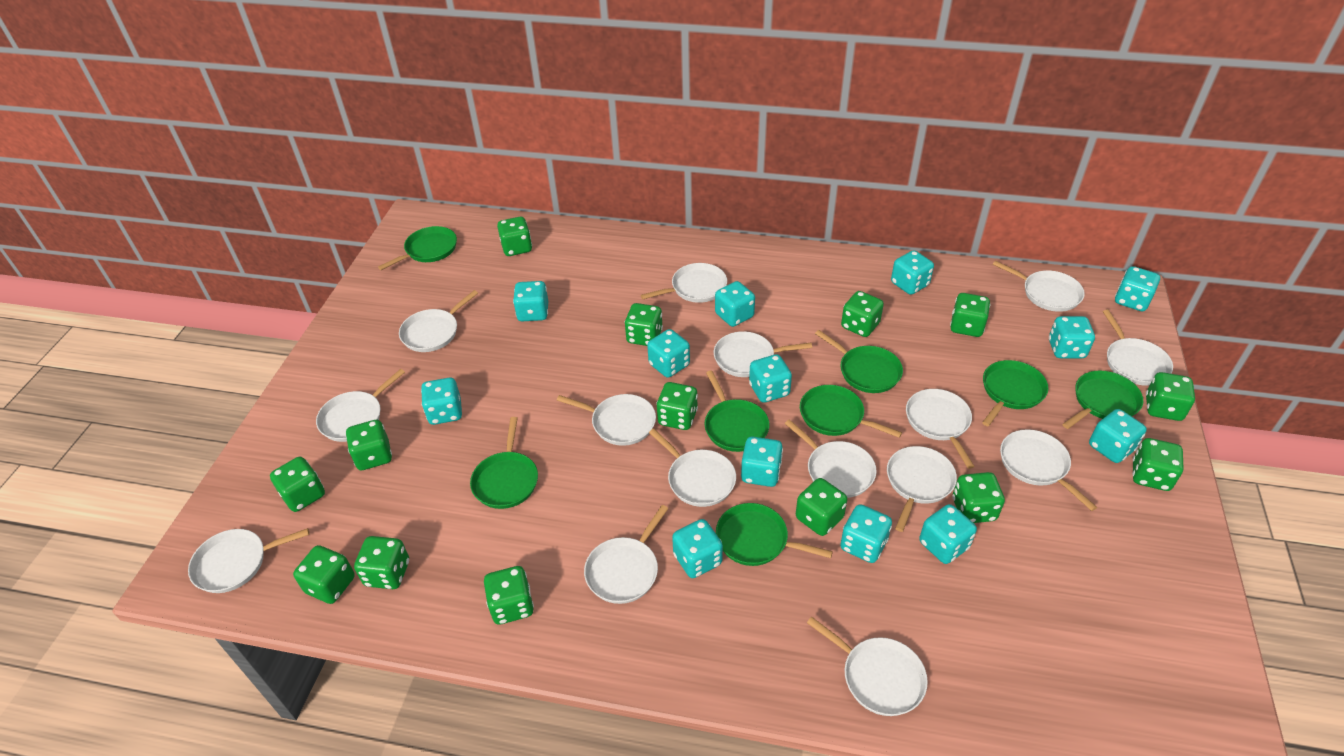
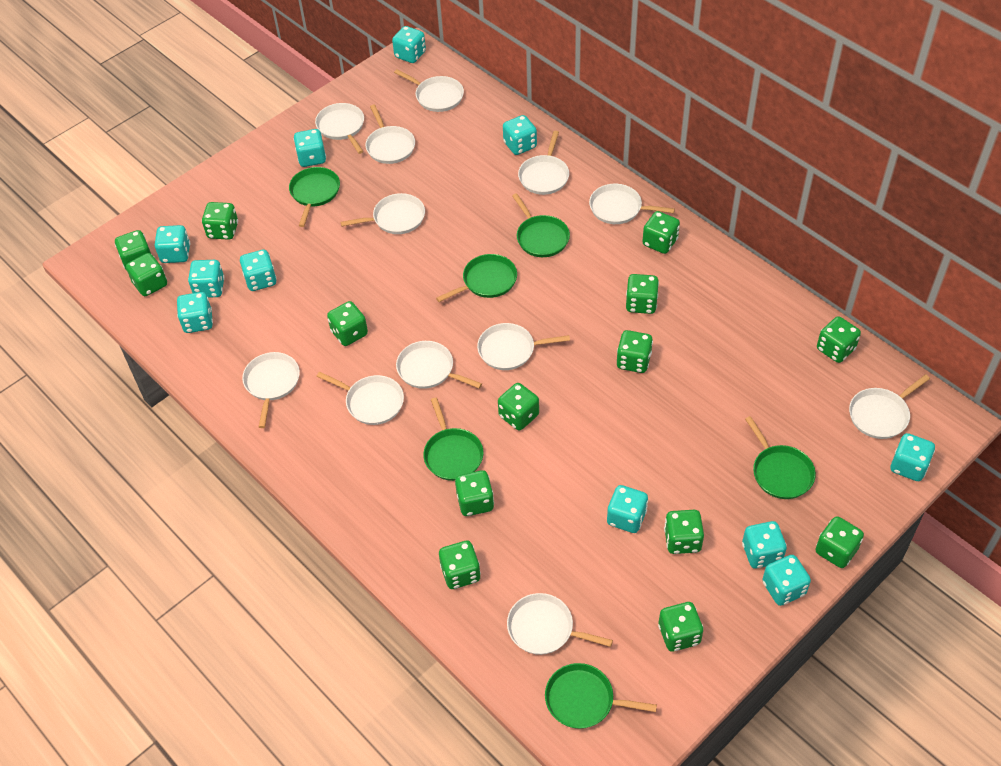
green pan: [378,226,457,270] [470,417,538,509] [705,370,769,452] [716,503,833,566] [800,385,902,438] [815,330,903,393] [982,360,1048,426] [1062,371,1143,429] = 8 -> [289,167,340,227] [423,398,484,481] [436,254,517,302] [512,193,570,257] [545,663,657,729] [745,416,816,499] = 6
turquoise dice: [421,378,462,425] [513,281,548,321] [647,329,690,378] [672,519,723,578] [715,281,755,327] [741,437,783,487] [749,354,792,403] [840,504,892,563] [891,250,934,295] [919,504,977,564] [1049,316,1095,358] [1089,409,1147,463] [1115,266,1160,311] = 13 -> [155,225,190,263] [177,292,213,333] [188,260,225,298] [240,249,277,291] [293,129,326,167] [392,26,426,63] [503,115,537,155] [607,485,648,533] [742,521,787,569] [762,555,811,606] [891,433,935,481] = 11
white pan: [188,528,309,593] [316,369,405,442] [399,290,478,352] [557,394,656,446] [584,505,668,604] [641,263,727,303] [649,429,736,507] [714,331,812,377] [785,419,877,498] [807,617,928,716] [887,446,957,532] [906,389,975,469] [993,261,1085,312] [1000,429,1097,511] [1103,310,1173,386] = 15 -> [242,352,300,428] [315,103,364,154] [316,372,404,425] [341,193,425,234] [365,105,415,164] [394,69,464,112] [396,341,482,389] [477,323,570,370] [507,593,613,655] [518,131,569,195] [589,184,675,224] [849,374,930,439] = 12

